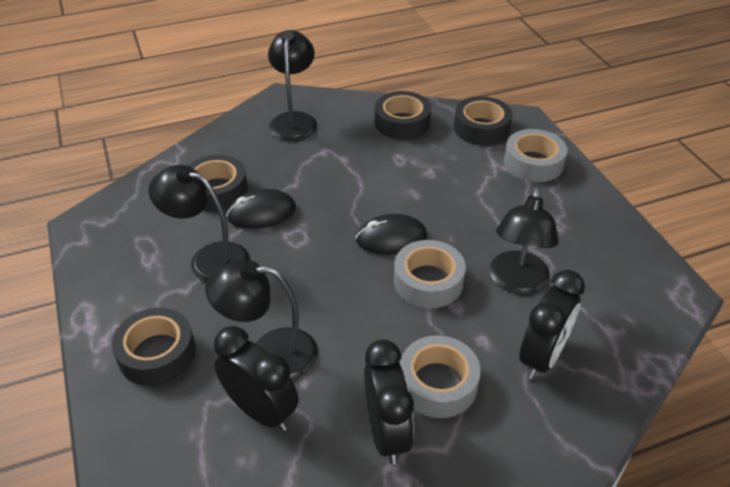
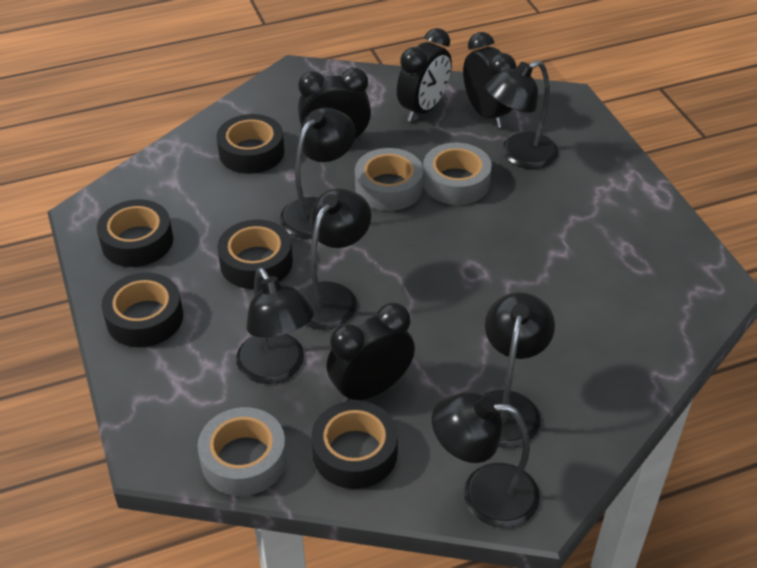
black clock: [214,326,299,431] [364,339,414,464] [519,270,585,379] = 3 -> [298,67,371,141] [326,303,415,403] [397,28,452,122] [463,32,516,128] = 4
black lamp: [149,165,250,283] [205,261,318,380] [268,30,317,141] [490,187,559,295] = 4 -> [236,267,314,384] [280,108,356,239] [299,188,371,330] [432,392,540,528] [483,292,555,448] [485,60,558,169] = 6
black mouse: [226,189,296,229] [355,214,427,255] = 2 -> none = 0
black tape: [112,308,196,386] [188,155,248,211] [375,91,431,140] [454,96,513,146] = 4 -> [97,199,173,267] [101,273,183,347] [216,114,284,174] [217,220,293,289] [311,401,398,489] = 5

